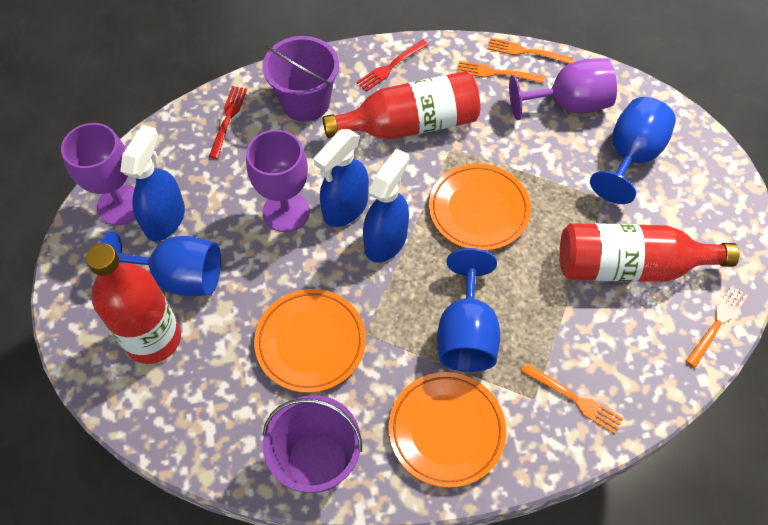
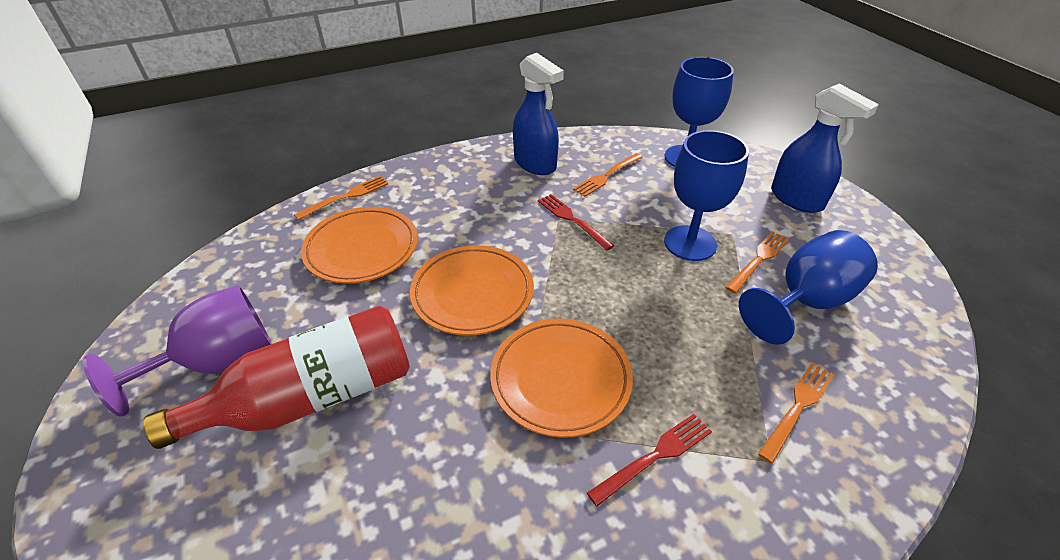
blue spray bottle: [120,125,185,241] [314,129,369,227] [363,148,409,263] = 3 -> [513,53,564,175] [771,84,879,213] = 2
purple bucket: [263,36,339,122] [263,395,362,493] = 2 -> none = 0
purple goblet: [61,123,136,225] [246,130,310,232] [509,58,617,120] = 3 -> [83,285,272,417] = 1
red bottle: [86,243,181,364] [322,71,481,140] [560,223,739,282] = 3 -> [143,306,410,449] = 1

